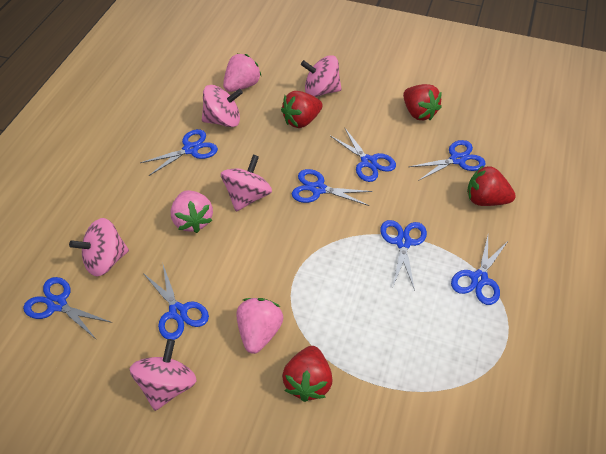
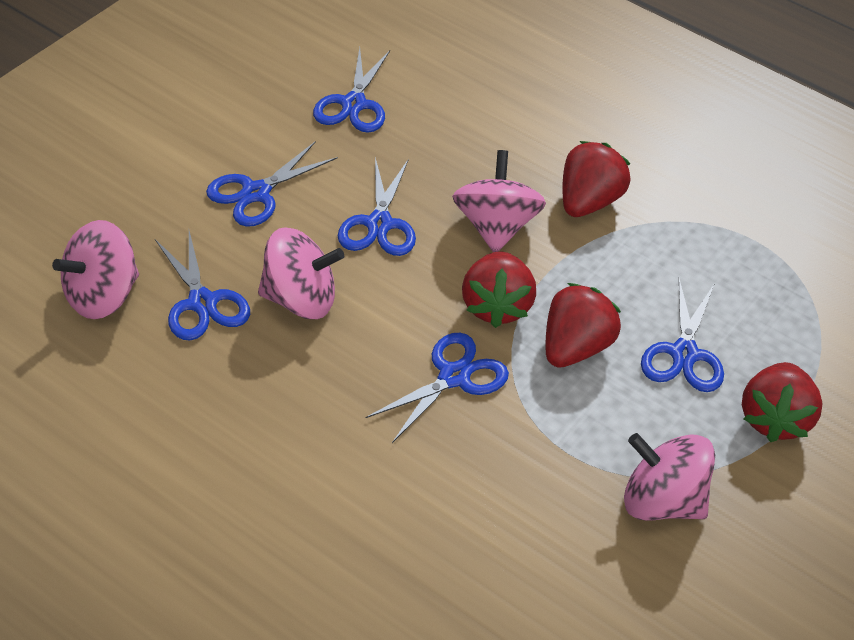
blue scissors: [23,277,112,339] [140,129,218,176] [143,265,209,340] [292,169,373,206] [330,127,396,182] [380,220,427,291] [409,140,485,181] [451,236,509,305] = 8 -> [155,231,250,340] [206,141,338,227] [313,47,390,132] [338,157,416,256] [366,333,509,443] [641,279,724,392] = 6
pink spinning top: [69,218,129,276] [130,339,196,411] [202,85,243,127] [221,154,272,211] [301,55,342,97] = 5 -> [52,220,139,319] [258,228,344,319] [452,150,546,252] [624,433,715,521] = 4
pink strawberry: [171,190,213,233] [223,53,262,92] [237,298,283,354] = 3 -> none = 0

